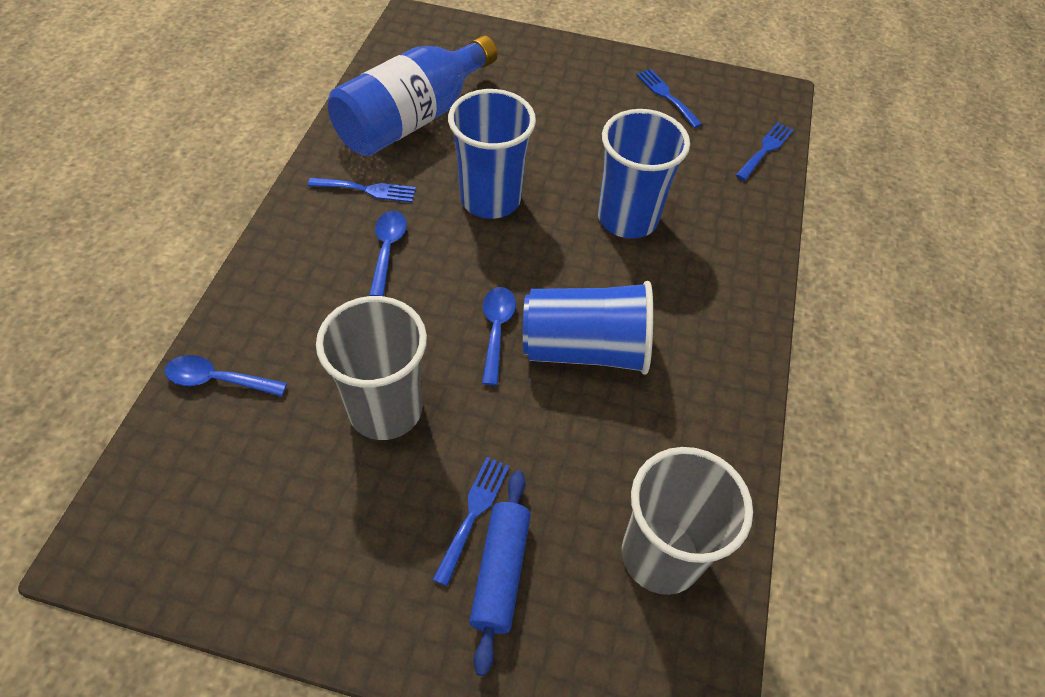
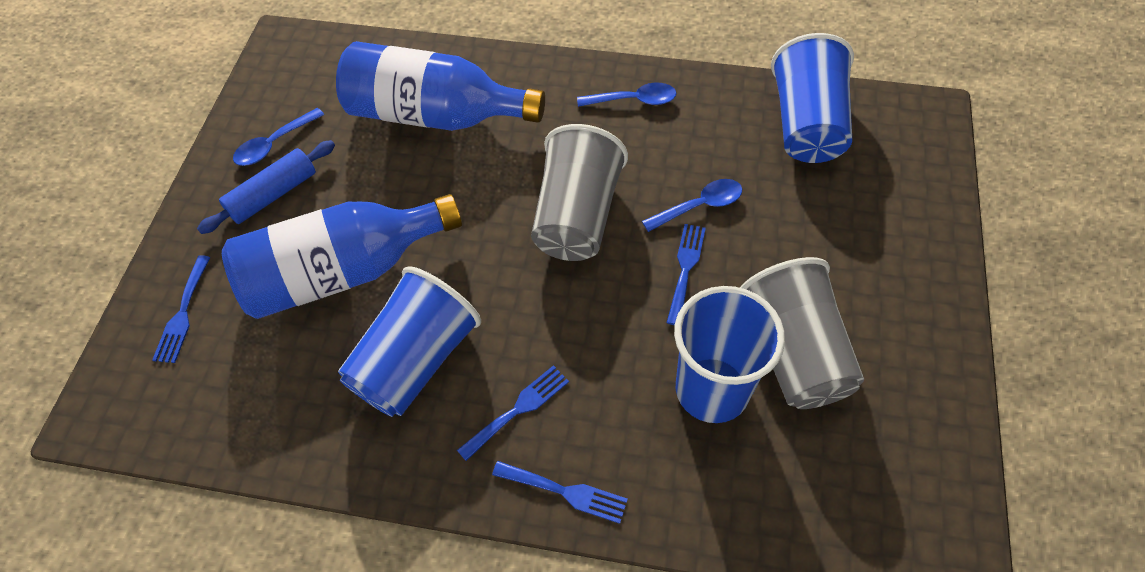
blue bottle: [328,35,498,156] = 1 -> [222,194,462,319] [336,41,545,131] = 2

